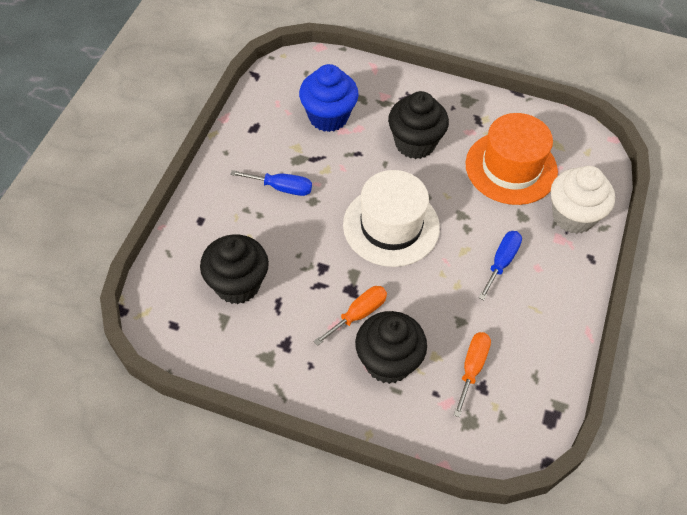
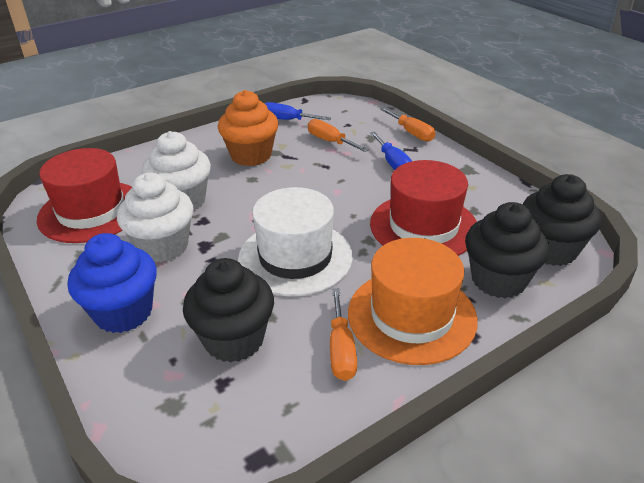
orange cupcake: none = 0 -> [218,90,278,166] = 1
orange screwdriver: [313,286,387,346] [454,332,491,418] = 2 -> [308,119,369,152] [330,288,357,381] [380,107,435,142] = 3
red hat: none = 0 -> [37,148,132,243] [370,160,477,256] = 2
white cupcake: [551,166,615,234] = 1 -> [117,173,193,262] [142,131,211,211] = 2

